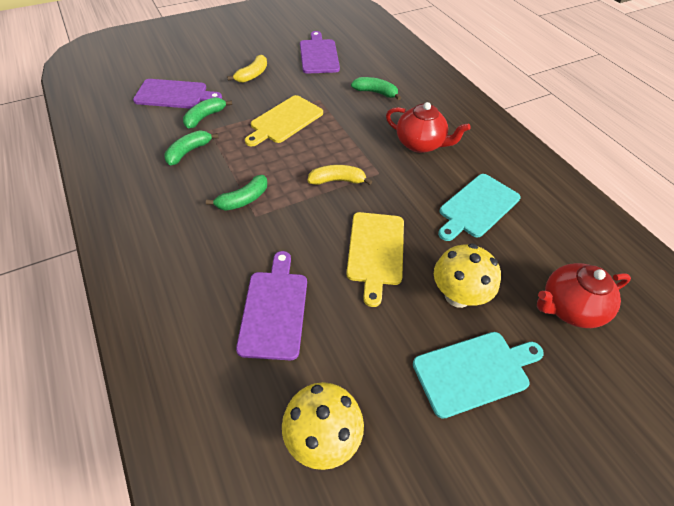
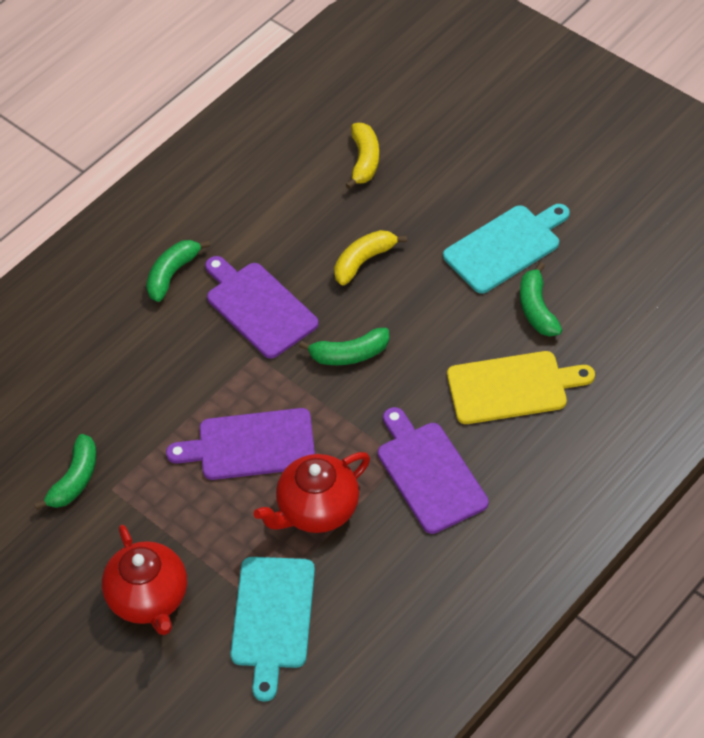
yellow cutting board: [245,95,323,146] [346,212,404,307] = 2 -> [447,351,595,424] = 1
yellow mushroom: [282,382,364,470] [434,243,501,308] = 2 -> none = 0

